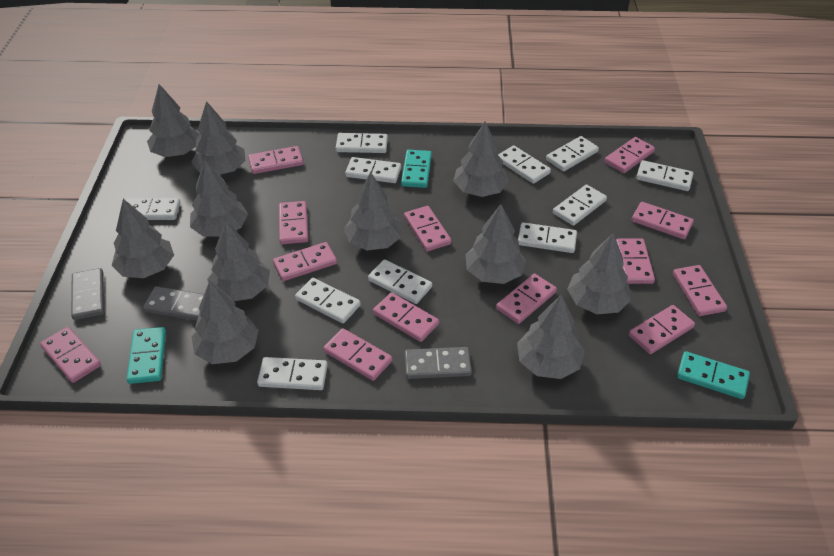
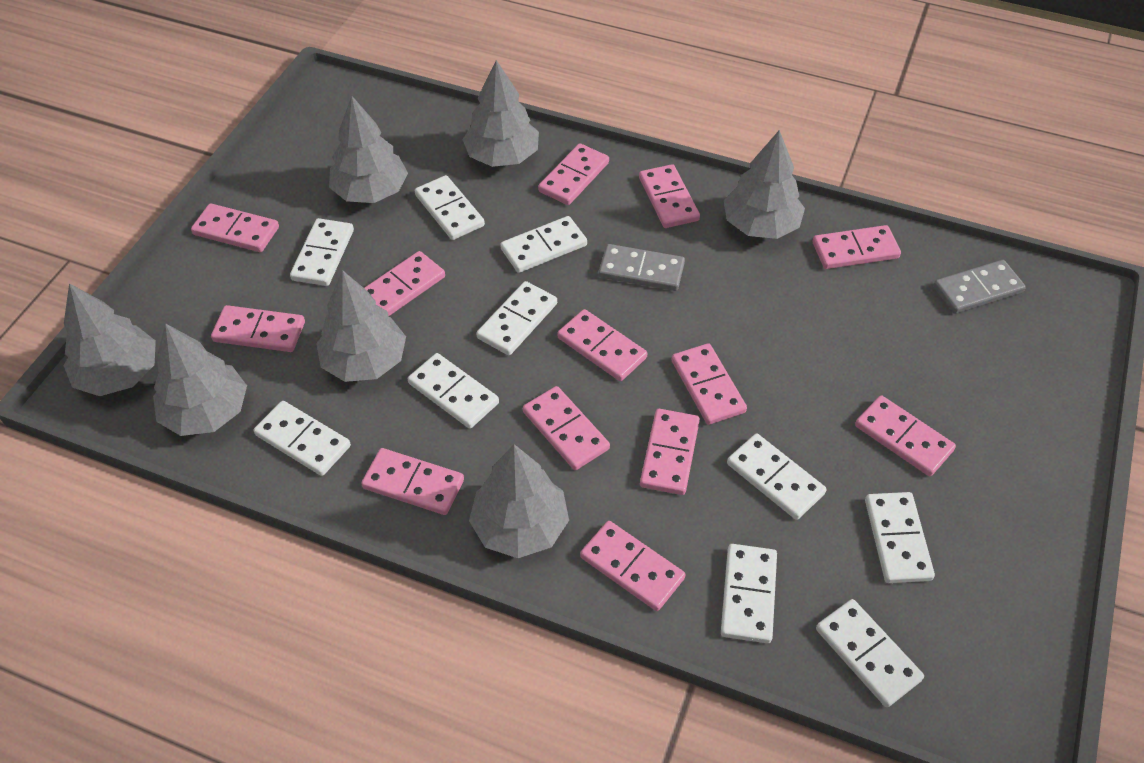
grey domino: [71,268,104,320] [143,286,204,321] [405,347,472,379] = 3 -> [599,244,685,291] [933,260,1026,314] = 2
grey tree: [112,199,174,278] [147,84,200,157] [190,160,248,237] [191,101,246,175] [192,281,259,364] [207,221,270,301] [344,172,402,250] [453,122,509,197] [465,204,526,284] [517,295,585,379] [567,233,631,314] = 11 -> [64,283,156,396] [153,323,247,436] [316,270,406,382] [329,96,408,203] [462,60,539,167] [469,444,569,558] [724,130,805,239] = 7
turquoise domino: [127,327,166,384] [401,150,432,188] [677,351,750,399] = 3 -> none = 0
white domino: [125,198,181,220] [257,357,328,390] [295,278,361,323] [336,133,388,153] [345,157,401,183] [368,259,432,304] [498,145,551,184] [518,222,577,253] [546,136,599,171] [553,185,607,226] [636,160,693,191] = 11 -> [254,401,351,476] [290,218,354,286] [408,353,499,429] [415,175,485,240] [476,281,557,355] [500,216,587,273] [721,544,777,643] [727,433,827,520] [816,599,924,707] [865,492,935,583] = 10

